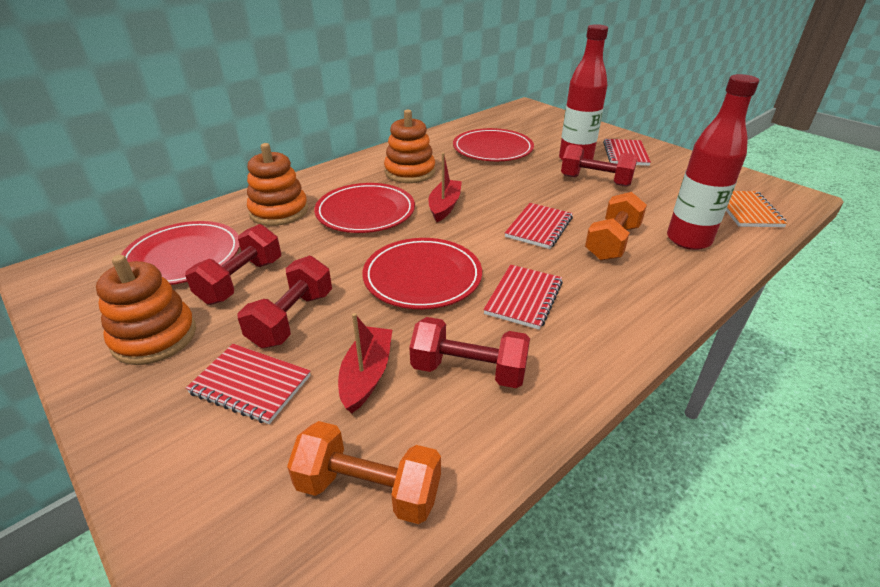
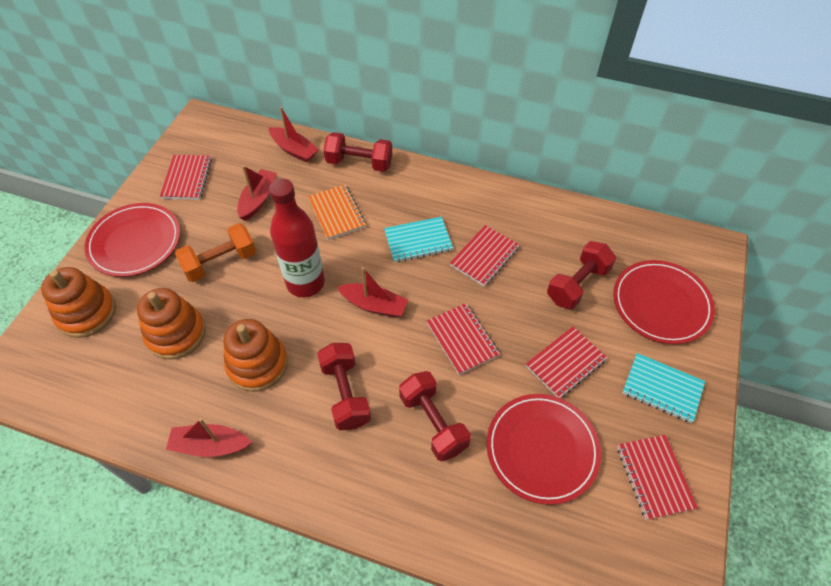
orange dumbbell: [287,421,441,524] [585,192,647,260] = 2 -> [175,223,256,282] = 1
red boat: [338,313,392,413] [428,153,462,222] = 2 -> [166,418,252,457] [237,165,277,221] [269,107,319,163] [337,267,408,318] = 4
red bottle: [559,24,608,161] [667,74,759,250] = 2 -> [269,179,325,297] = 1
red notebook: [186,344,311,424] [483,265,563,330] [505,203,573,249] [603,139,651,166] = 4 -> [160,155,212,200] [427,303,500,375] [450,225,519,287] [526,326,607,398] [617,435,698,520] = 5
red plate: [121,221,240,285] [314,183,415,233] [363,238,482,309] [453,128,534,161] = 4 -> [84,203,180,277] [486,394,601,505] [613,260,715,344] = 3
turquoise notebook: none = 0 -> [384,217,453,263] [622,353,705,423] = 2

